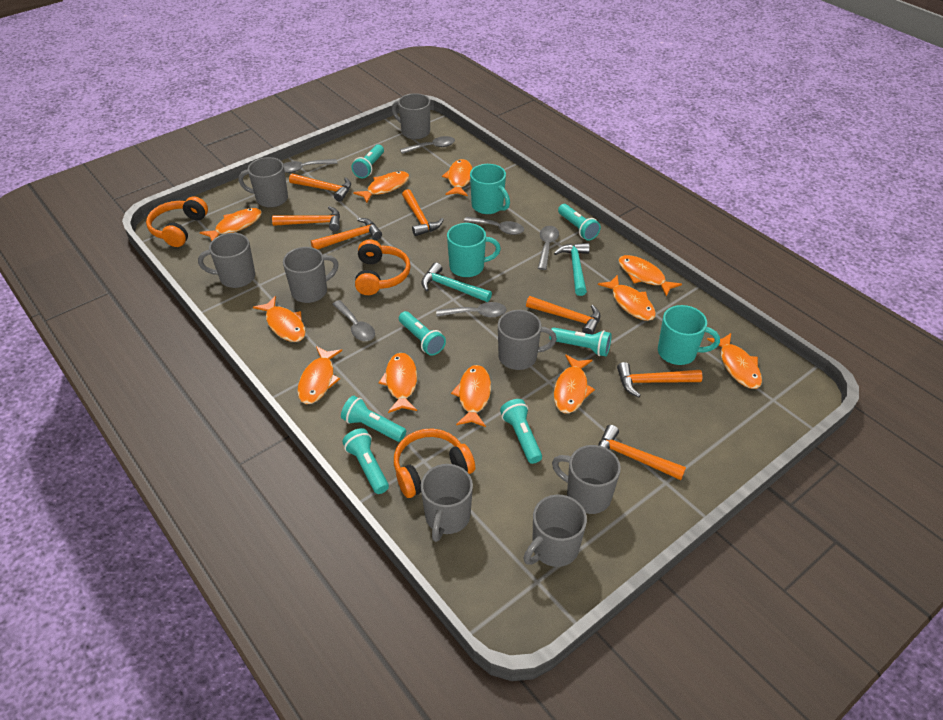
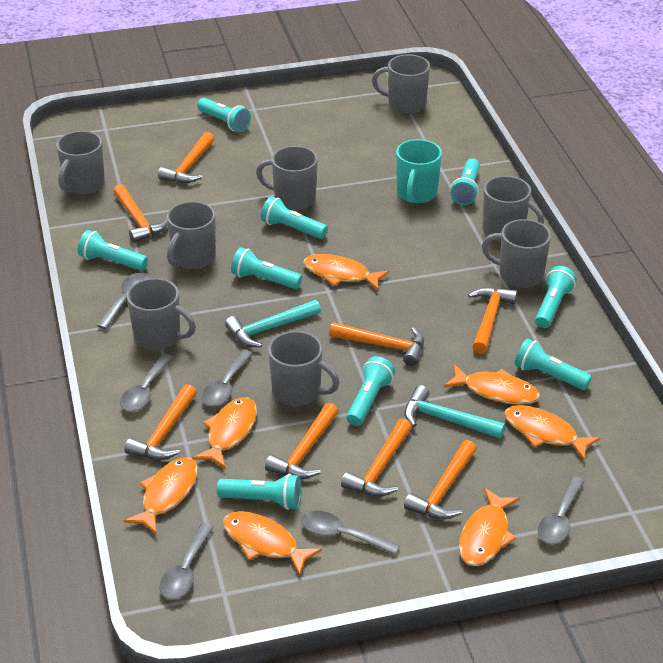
orange fish: [200,208,262,241] [253,296,306,342] [297,346,342,404] [353,171,409,203] [378,353,417,413] [442,159,472,196] [451,365,491,427] [554,354,595,413] [598,275,656,321] [618,255,682,297] [707,333,762,389] = 11 -> [124,457,198,535] [192,397,257,468] [223,511,322,575] [303,254,389,290] [444,364,540,405] [459,488,520,566] [504,405,600,460] = 7
orange hammer: [272,206,340,231] [289,173,351,202] [311,218,382,250] [402,189,444,236] [526,296,600,335] [598,425,686,480] [617,362,703,397] = 7 -> [113,184,168,243] [124,384,197,460] [158,132,215,183] [265,403,339,479] [329,322,424,366] [341,418,412,497] [404,440,477,520] [468,287,517,354] = 8
orange headphones: [146,196,208,247] [355,239,411,295] [394,428,475,498] = 3 -> none = 0
turquoise flashlight: [341,396,406,442] [343,428,389,494] [351,145,384,178] [399,311,446,356] [500,399,542,464] [549,328,611,356] [558,204,601,241] = 7 -> [78,230,148,271] [197,98,251,132] [217,474,301,510] [231,247,302,289] [261,196,328,239] [346,356,395,426] [451,158,480,205] [515,338,592,390] [535,266,577,328] = 9
turquoise mug: [447,223,501,277] [470,164,510,214] [658,305,720,365] = 3 -> [396,139,442,203] = 1

